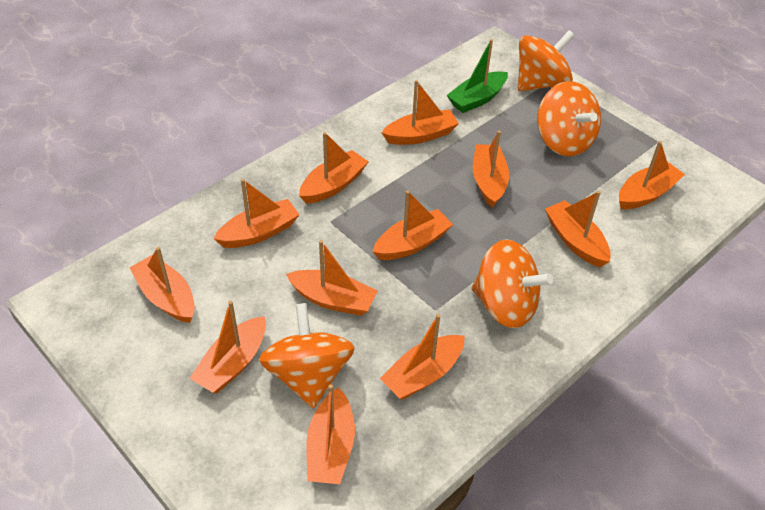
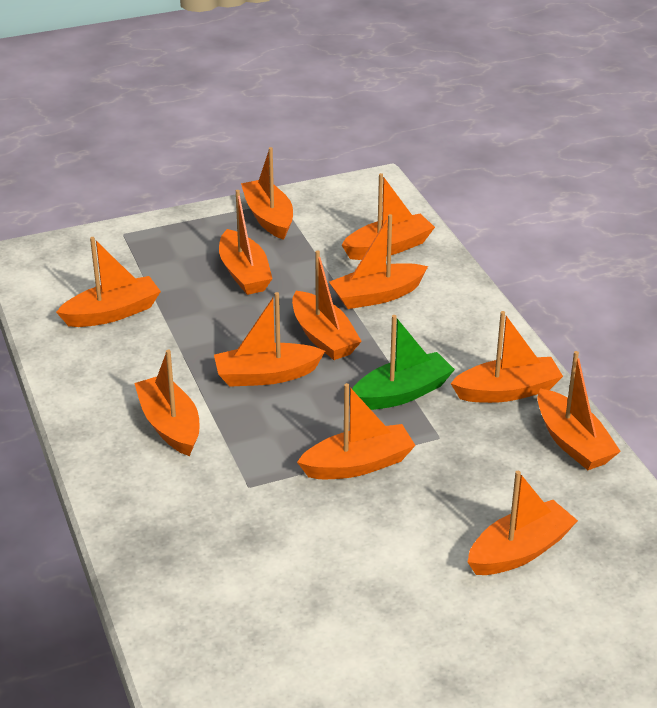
orange spinning top: [259,303,355,408] [472,239,553,328] [518,30,575,91] [537,81,601,156] = 4 -> none = 0

